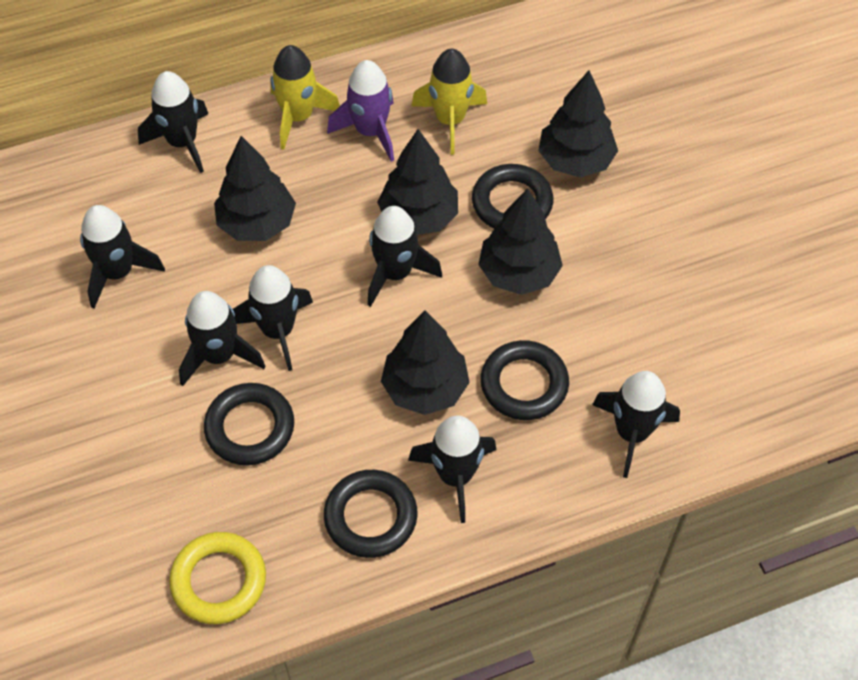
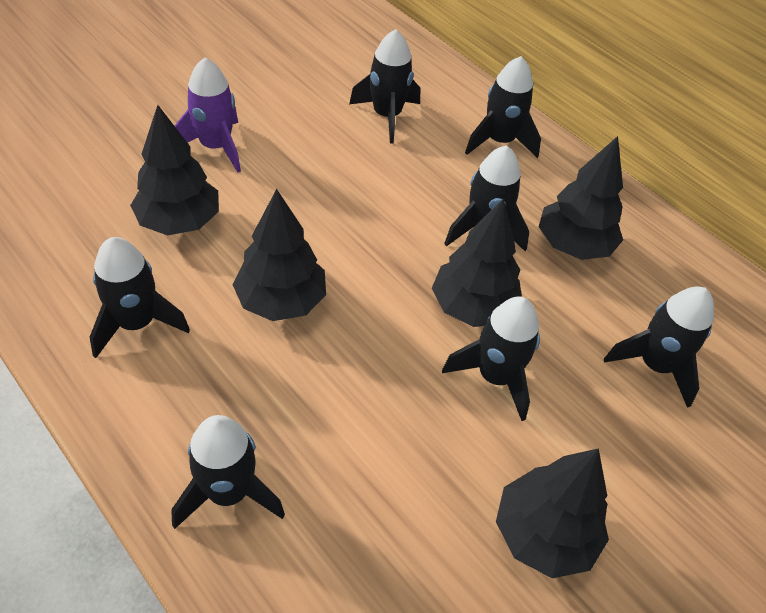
black ring: [204,383,294,465] [324,470,417,558] [472,164,553,229] [481,340,569,420] = 4 -> none = 0
yellow ring: [169,532,266,624] = 1 -> none = 0
yellow rocket: [270,45,340,150] [411,49,487,155] = 2 -> none = 0

